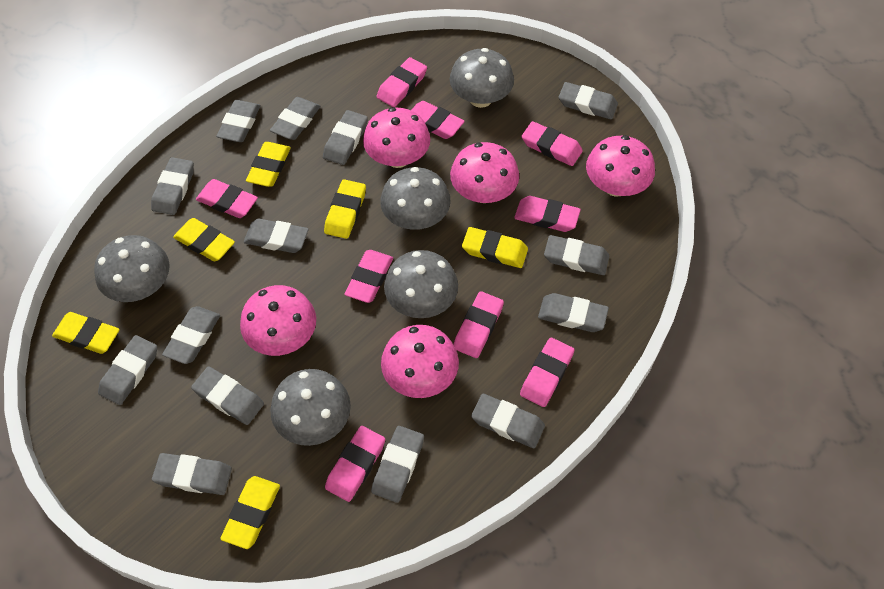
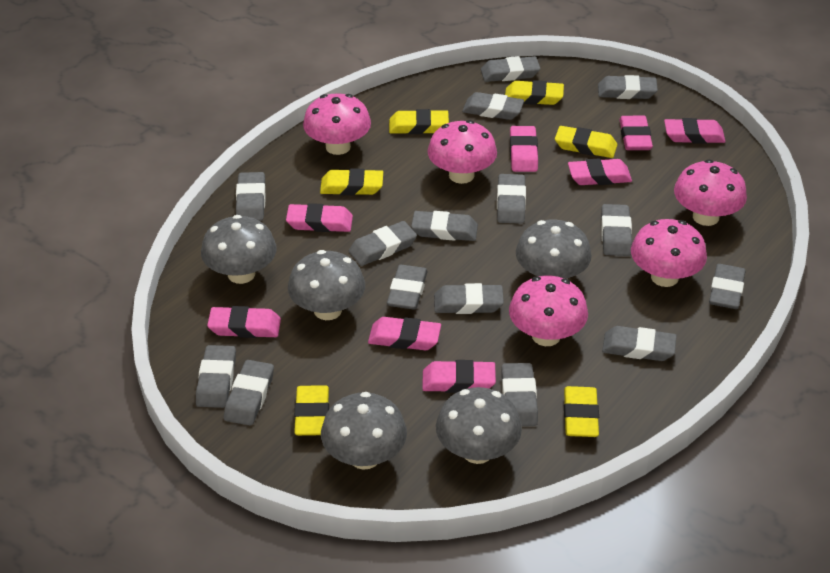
grey eraser: [98,335,157,405] [151,157,194,215] [152,453,232,495] [162,306,220,364] [191,367,264,425] [216,100,261,142] [244,219,309,253] [270,97,321,140] [323,110,368,165] [371,426,424,503] [471,394,545,448] [538,293,609,332] [544,235,609,275] [559,82,618,119] = 14 -> [196,345,236,408] [224,360,274,425] [236,172,266,221] [349,221,417,266] [387,265,428,310] [411,211,478,241] [434,283,504,314] [462,92,524,120] [481,56,540,82] [497,174,526,224] [501,363,538,426] [598,75,658,99] [601,204,632,256] [602,326,677,361] [709,264,746,309] = 15
pink eraser: [196,179,258,218] [325,426,385,502] [344,250,393,303] [377,57,427,107] [411,101,465,139] [453,291,504,358] [514,196,581,232] [520,338,574,407] [521,121,583,166] = 9 -> [207,306,281,338] [286,203,353,232] [368,317,441,350] [422,360,496,393] [510,126,538,172] [568,159,632,185] [619,116,653,150] [664,118,726,144] = 8

